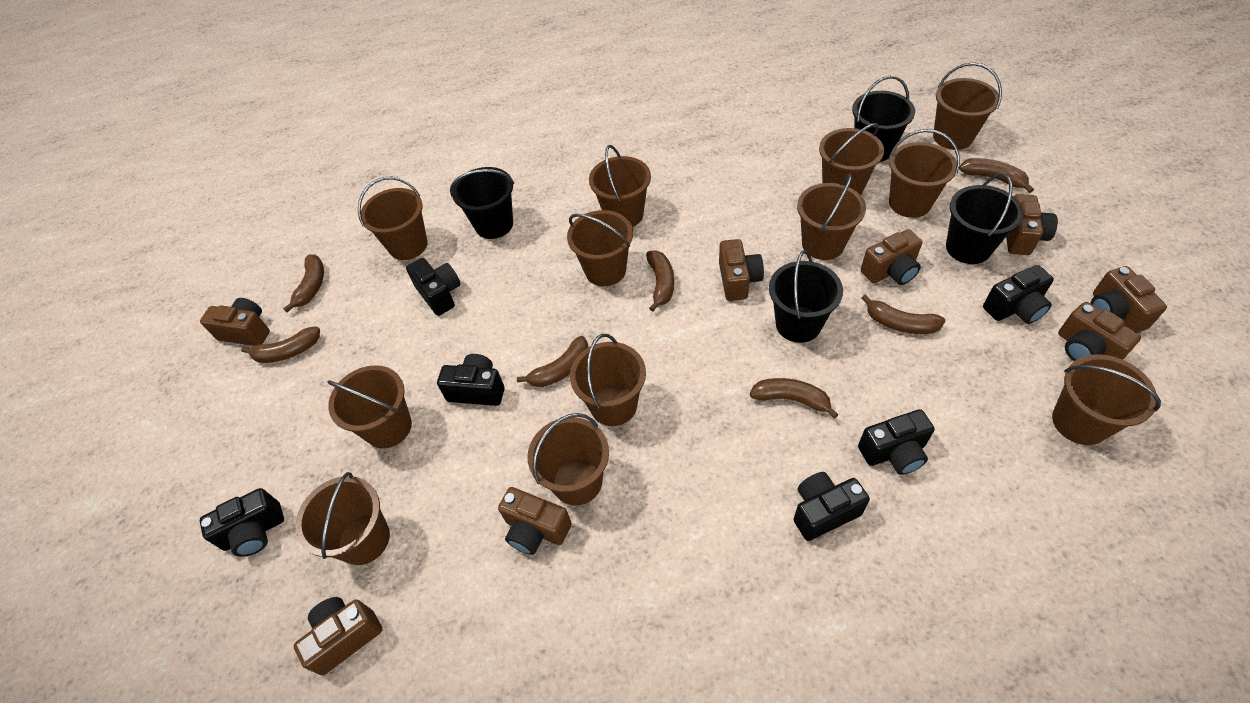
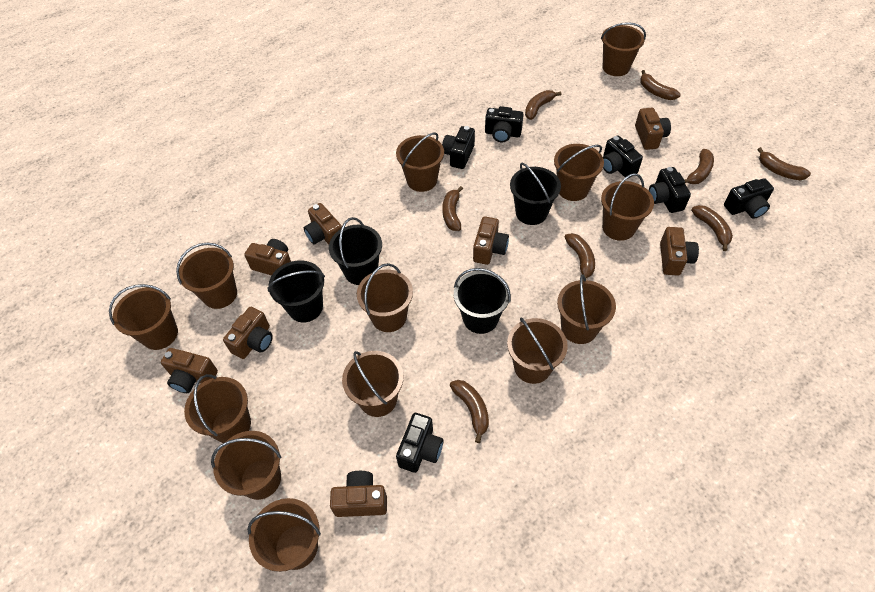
brown banana: [241,326,320,363] [283,254,324,312] [517,336,588,387] [646,250,674,312] [750,378,839,419] [862,294,945,334] [959,158,1034,193] = 7 -> [442,186,463,231] [450,380,489,443] [525,90,561,120] [565,233,595,279] [640,70,681,100] [685,149,714,184] [691,205,733,251] [757,147,811,180] = 8
brown bucket: [295,472,390,565] [327,365,412,449] [358,177,428,260] [527,413,609,505] [567,210,633,286] [570,334,646,426] [589,145,651,227] [797,174,866,260] [819,123,884,195] [889,129,960,218] [933,62,1002,150] [1052,354,1161,445] = 12 -> [109,284,178,350] [176,242,237,309] [184,374,251,443] [211,431,281,500] [247,498,321,572] [342,351,403,417] [357,263,413,332] [396,132,444,192] [507,317,568,384] [554,144,604,201] [557,274,616,344] [601,22,646,76] [601,173,654,241] = 13

